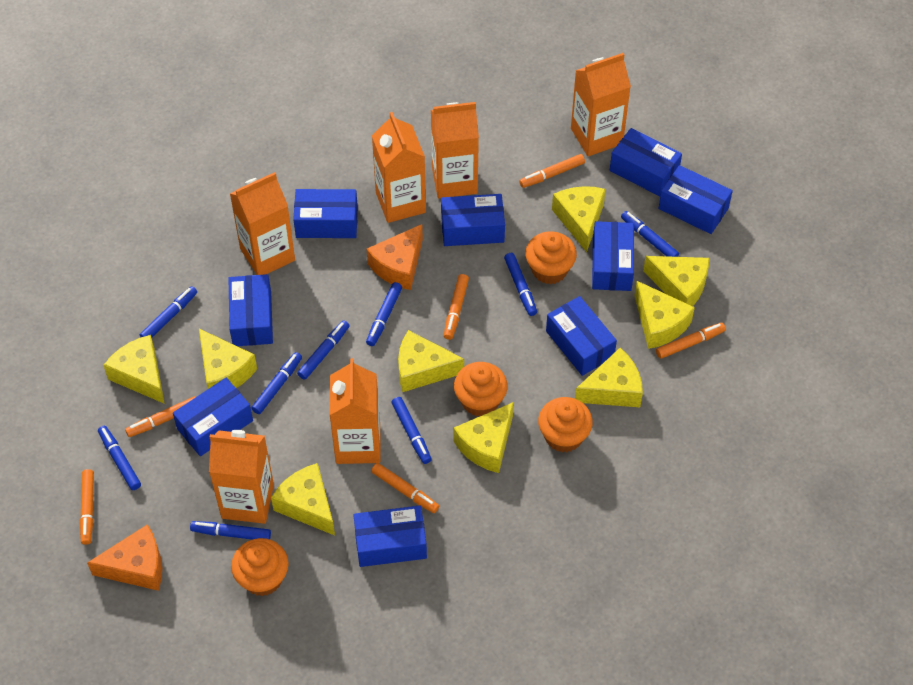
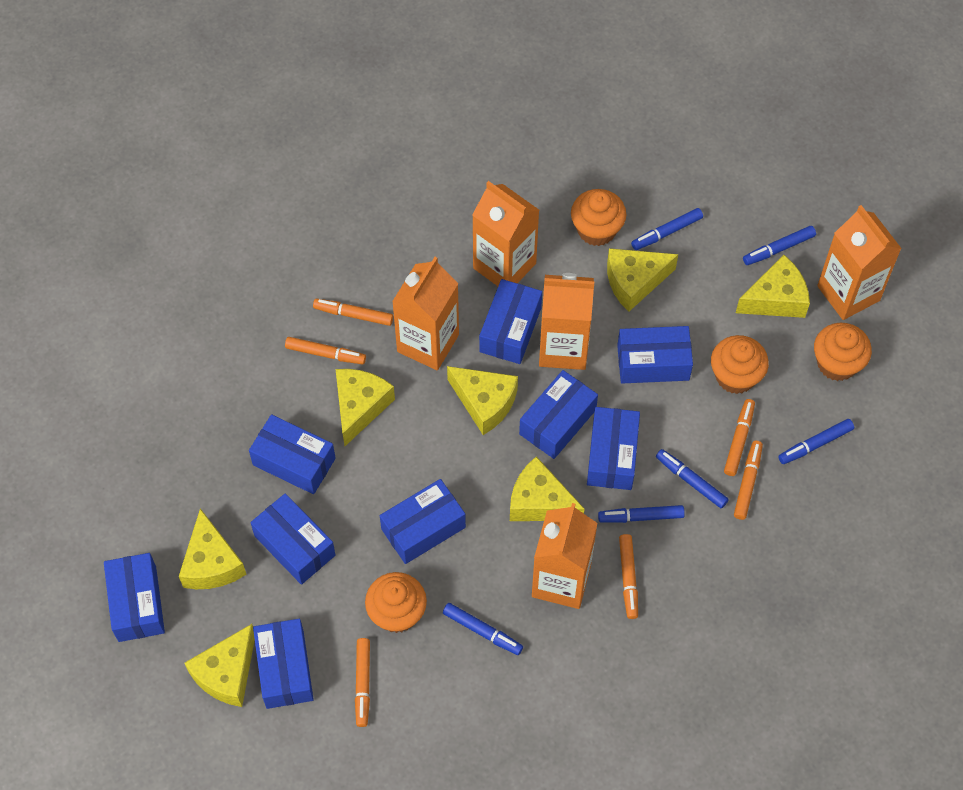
blue marker: [98,426,141,490] [140,286,197,338] [190,521,271,540] [251,352,302,414] [297,320,350,380] [366,282,402,346] [392,397,432,464] [504,253,537,316] [621,211,679,257] = 9 -> [443,603,523,655] [598,505,685,523] [631,208,703,250] [656,449,729,508] [743,226,816,265] [778,419,854,464] = 6
orange carton: [209,430,274,524] [230,172,295,275] [330,358,380,464] [372,112,426,223] [431,102,479,199] [571,53,631,156] = 6 -> [392,257,459,370] [472,181,539,286] [532,503,598,609] [539,273,594,370] [817,205,902,320] = 5
orange cheese: [87,524,162,591] [367,224,423,290] = 2 -> none = 0
yellow cheese: [103,335,165,404] [199,329,257,389] [271,463,335,536] [398,330,464,392] [454,402,514,473] [552,186,606,252] [575,348,643,407] [634,281,695,349] [643,256,709,306] = 9 -> [179,508,247,589] [184,624,255,707] [336,369,395,446] [447,366,518,435] [510,456,584,521] [607,248,678,312] [736,255,810,318] = 7

